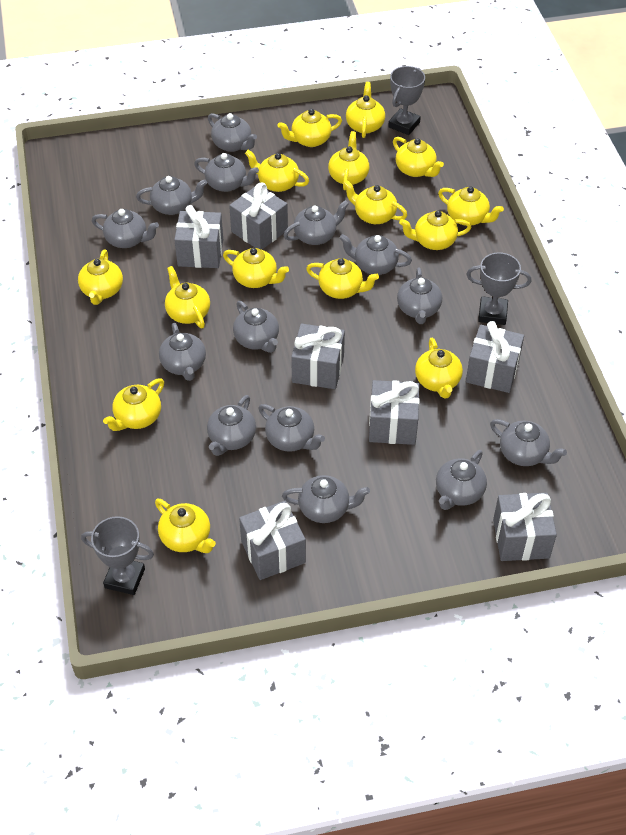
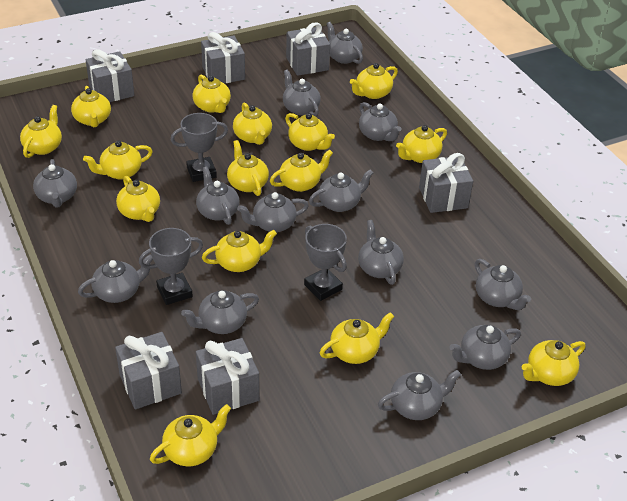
grey gift: [174,205,223,268] [229,183,288,250] [239,501,306,580] [291,324,345,389] [369,380,420,445] [466,321,524,393] [493,493,557,561] = 7 -> [86,49,134,102] [115,332,182,409] [196,338,259,415] [201,32,245,83] [286,22,330,76] [419,153,473,213] = 6
grey teapot: [92,209,159,248] [136,176,207,215] [159,323,206,381] [194,153,259,192] [207,395,256,456] [208,113,257,152] [233,301,279,353] [258,404,325,452] [282,475,370,523] [283,200,349,245] [340,234,412,275] [397,268,442,324] [436,450,487,510] [490,419,567,466] = 14 -> [33,159,77,208] [78,254,153,303] [181,290,259,334] [196,167,240,225] [237,192,309,232] [283,69,321,116] [309,169,373,212] [326,22,363,64] [358,220,404,285] [359,102,401,141] [378,370,461,420] [450,325,521,370] [475,259,531,310] = 13

